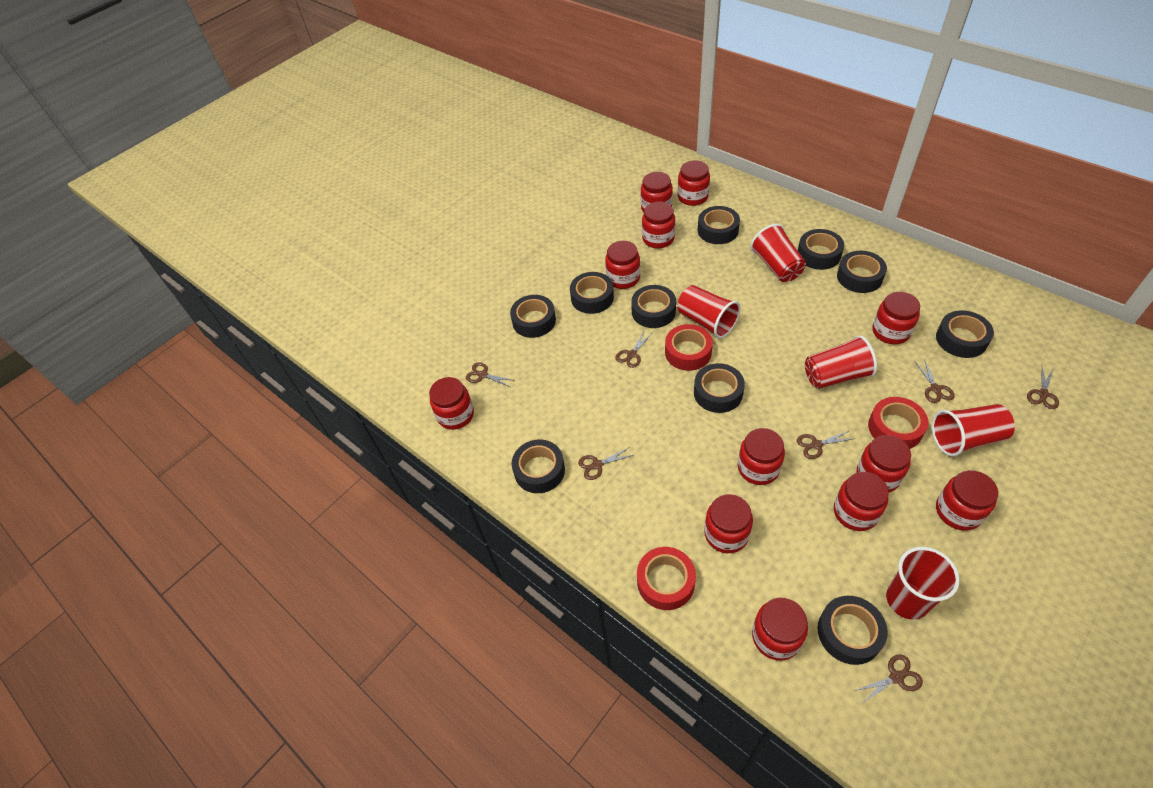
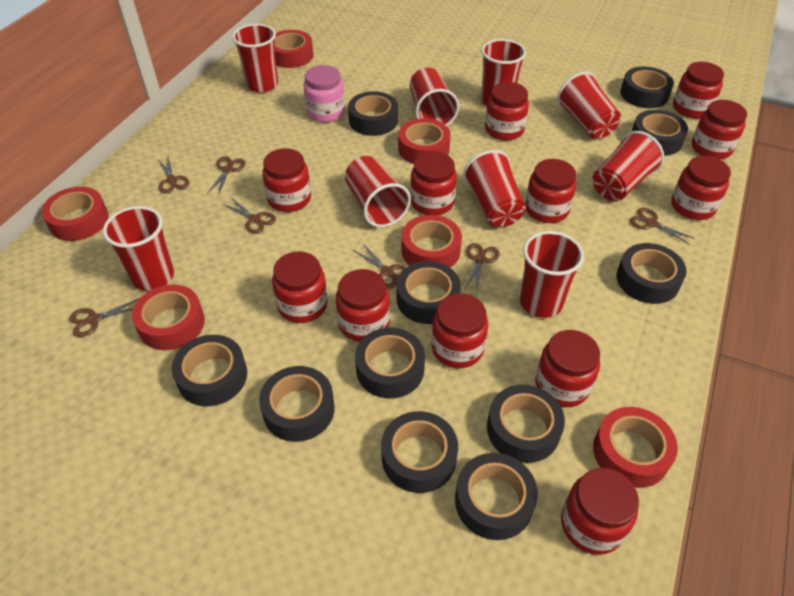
black tape: [510,295,556,338] [512,440,565,493] [570,272,614,314] [631,285,676,328] [694,363,745,413] [698,206,740,244] [798,229,844,270] [818,596,888,665] [837,251,887,293] [936,310,994,358] = 10 -> [172,335,247,406] [259,366,334,442] [348,91,398,136] [355,328,425,399] [381,411,458,493] [397,261,461,324] [455,453,538,540] [487,385,565,463] [617,243,687,304] [621,67,674,108] [632,110,688,156] = 11
pink jar: none = 0 -> [303,65,345,122] = 1
red cup: [678,285,740,338] [750,224,806,282] [805,335,877,389] [886,547,960,620] [932,404,1015,456] = 5 -> [103,206,174,291] [232,24,278,93] [345,156,411,227] [410,68,459,126] [463,150,526,227] [481,39,526,106] [520,231,584,318] [557,72,621,139] [592,131,664,201] = 9
red tape: [637,547,696,610] [665,324,713,371] [868,397,928,449] = 3 -> [41,187,109,241] [132,285,205,350] [275,30,313,68] [398,118,450,164] [401,215,462,268] [593,407,678,488] = 6

